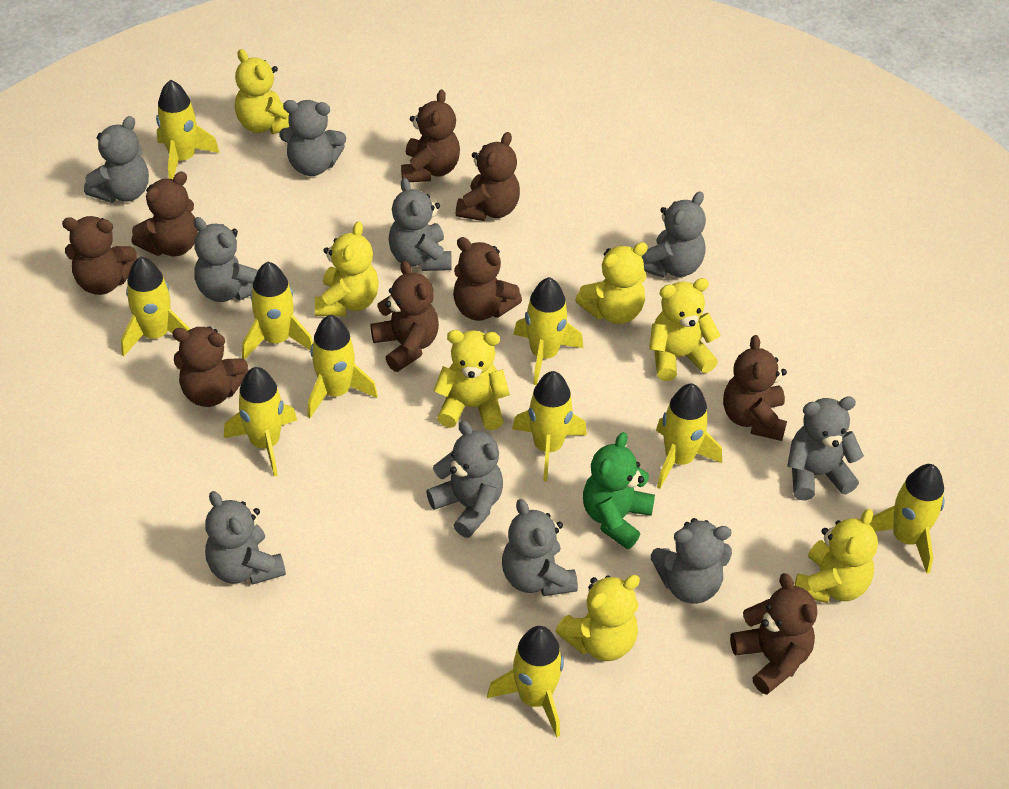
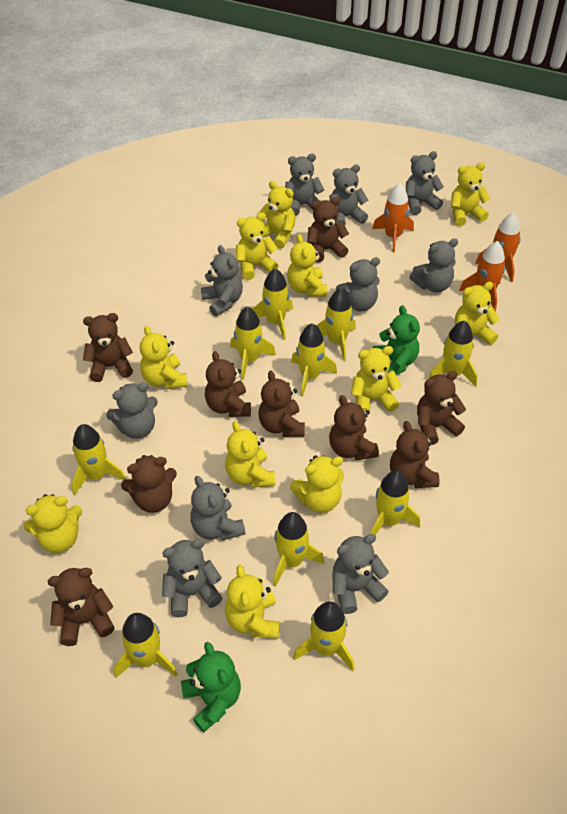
green teddy bear: [583,432,655,549] = 1 -> [181,642,241,733] [373,305,420,375] = 2
orange rocket: none = 0 -> [372,183,414,252] [459,241,505,312] [475,212,521,282] = 3
yellow teddy bear: [235,49,290,134] [315,221,379,316] [433,330,510,430] [556,575,640,661] [575,242,648,324] [649,278,720,381] [795,509,878,603] = 7 -> [24,494,82,553] [140,326,187,389] [225,421,275,488] [225,565,280,639] [236,213,279,280] [257,181,296,249] [287,234,327,297] [290,455,344,513] [351,346,401,412] [451,162,490,226] [455,282,500,349] = 11

